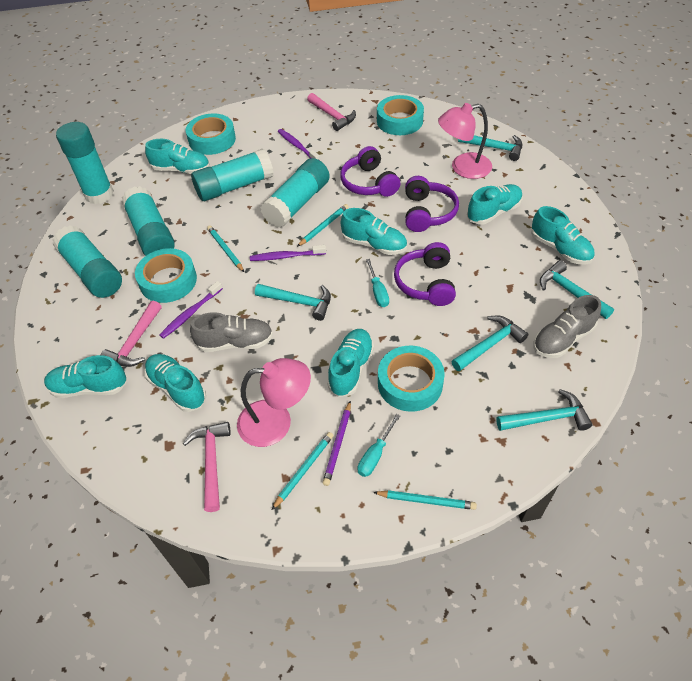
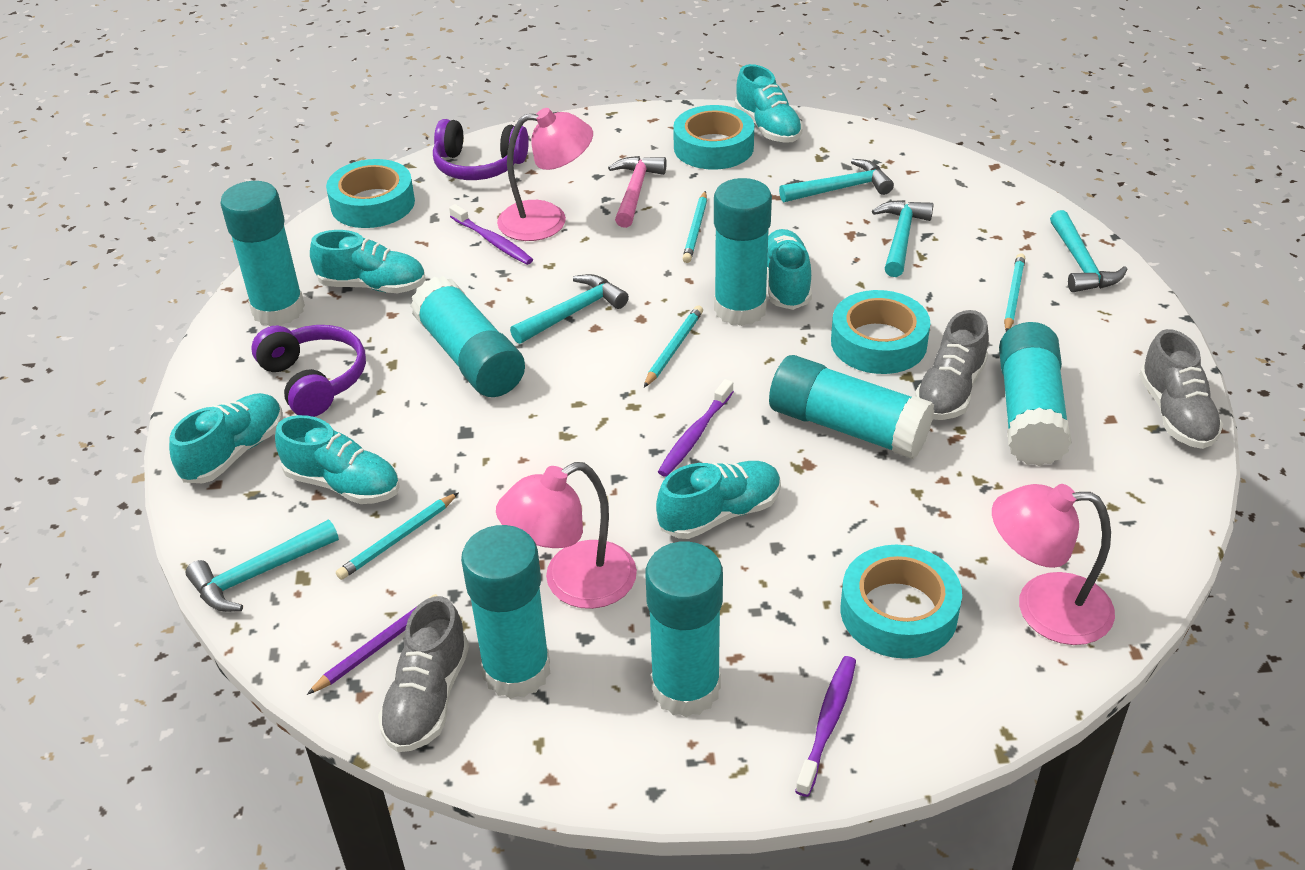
grey shoe: [190,312,273,352] [534,295,601,358] = 2 -> [378,596,469,752] [915,310,989,420] [1139,329,1223,449] = 3
pink hammer: [100,301,162,367] [183,422,231,512] [307,93,356,131] = 3 -> [608,156,667,228] = 1
pink lamp: [237,358,311,447] [438,103,492,179] = 2 -> [496,462,637,609] [497,108,593,241] [992,484,1115,645] = 3
purple headphones: [340,146,400,197] [394,242,456,306] [405,176,459,232] = 3 -> [252,325,366,417] [433,119,529,180] = 2
turquoise glue stick: [53,225,122,298] [56,122,114,204] [122,186,175,256] [191,149,274,201] [260,158,330,228] = 5 -> [220,181,305,326] [410,276,525,397] [461,525,551,699] [646,542,723,717] [714,178,772,326] [769,355,934,459] [999,322,1072,466] = 7
turquoise screwdriver: [358,414,400,477] [366,259,389,307] = 2 -> none = 0
turquoise shoe: [44,355,127,398] [145,139,210,174] [145,354,206,412] [327,329,374,397] [341,208,407,255] [467,184,523,225] [531,206,595,264] = 7 -> [169,393,283,483] [275,415,400,504] [310,230,426,293] [656,461,781,539] [735,64,803,143] [767,229,812,310] = 6

